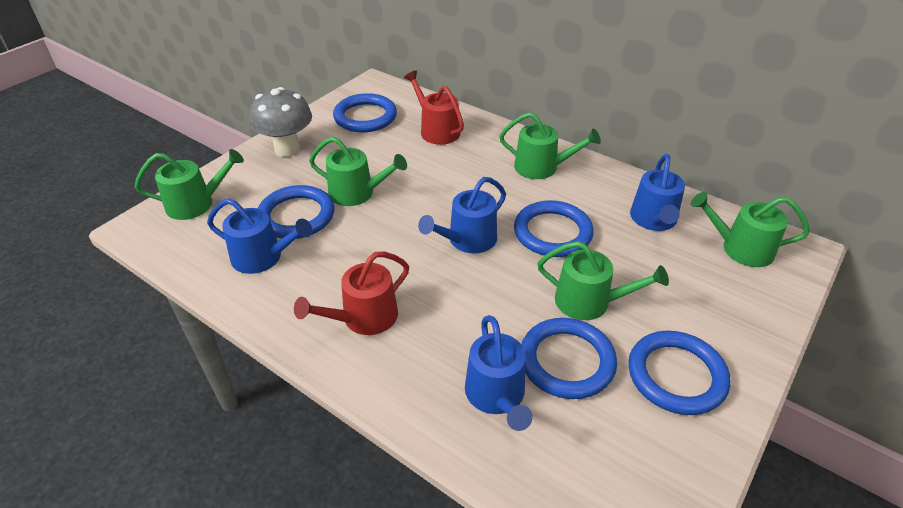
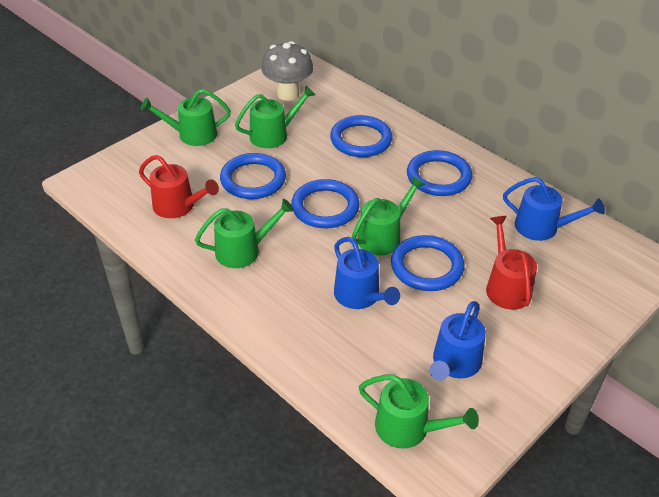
blue watering can: [207,198,312,274] [418,177,506,253] [465,315,533,431] [630,154,685,231] = 4 -> [334,237,400,309] [430,301,486,381] [503,177,605,241] = 3

